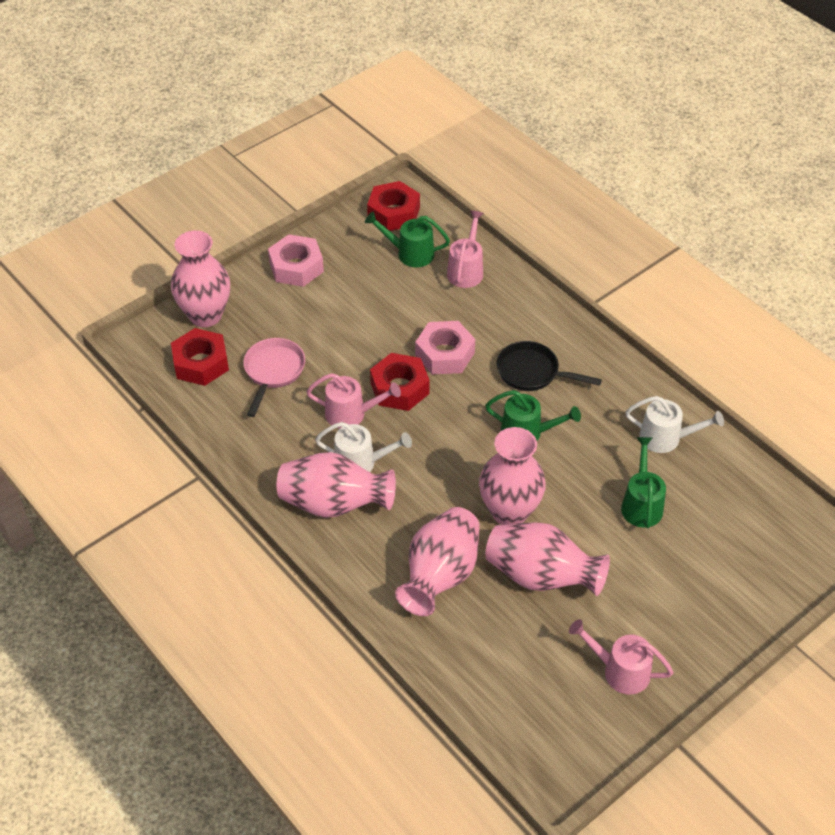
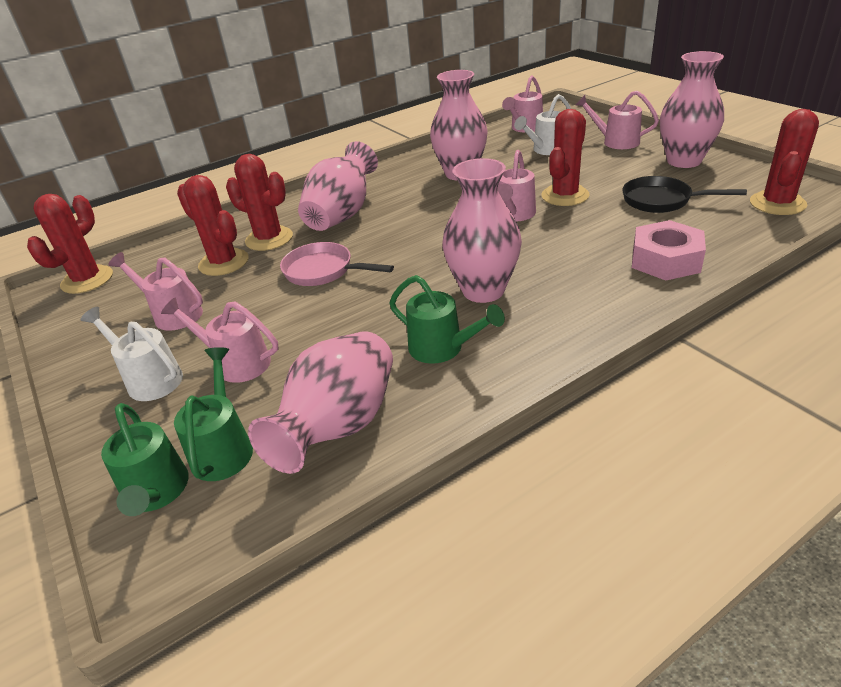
pink nut: [268,234,324,287] [415,321,475,374] = 2 -> [632,220,706,281] = 1
pink watering can: [307,373,401,429] [447,210,484,288] [569,619,674,695] = 3 -> [109,252,203,331] [161,297,278,383] [498,150,536,222] [502,75,543,133] [576,91,659,149] = 5
red cactus: none = 0 -> [27,194,113,294] [177,175,249,276] [226,154,293,251] [541,109,589,206] [750,109,819,215] = 5
red nut: [171,328,229,386] [367,181,420,231] [370,353,430,411] = 3 -> none = 0

